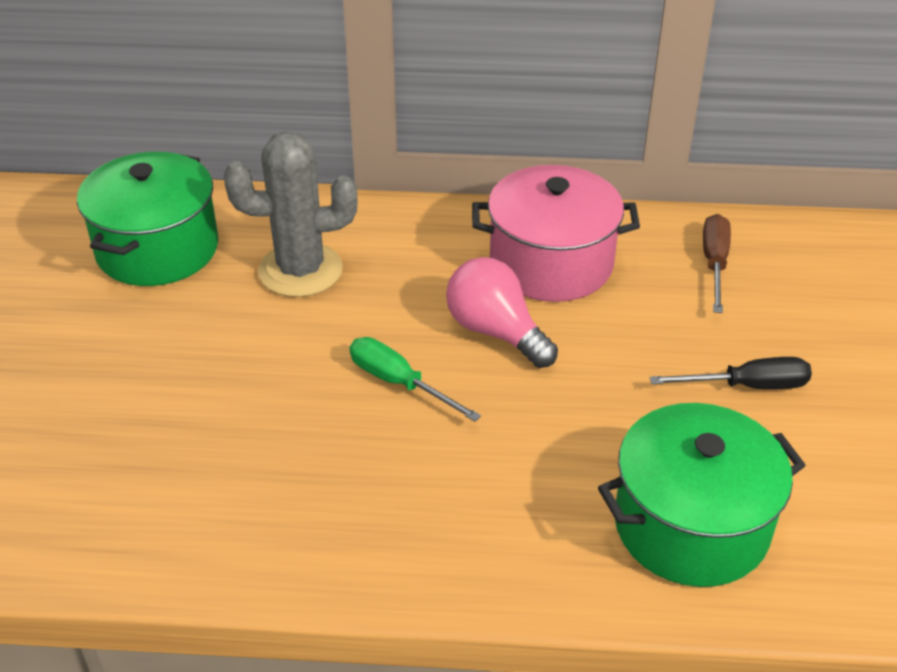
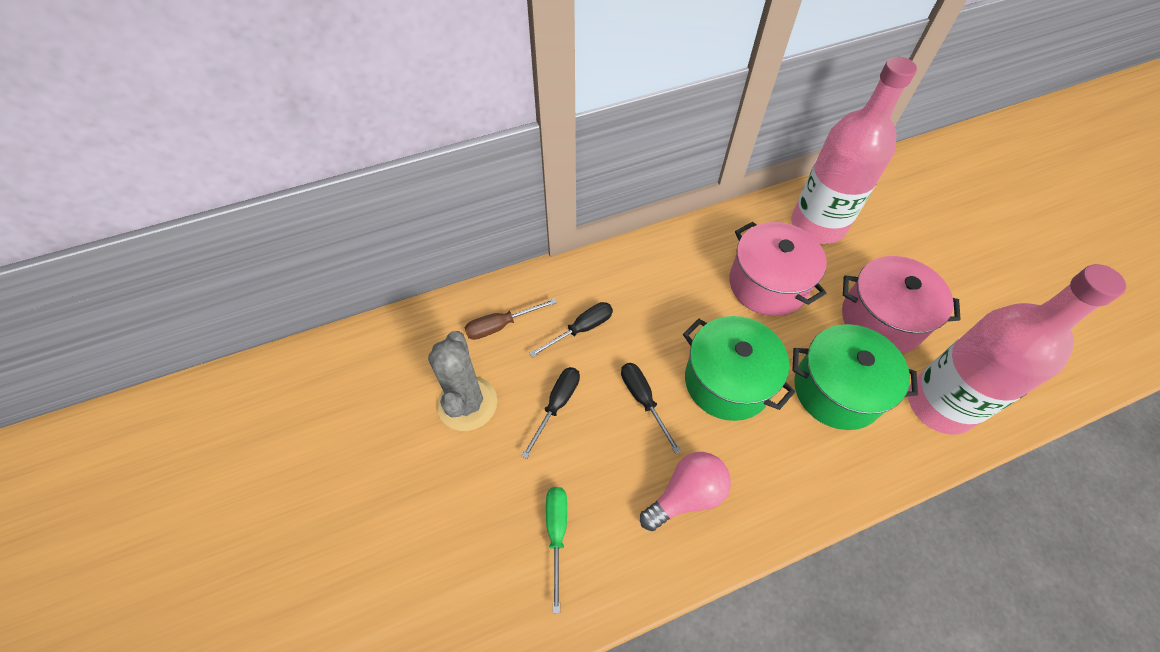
black screwdriver: [650,357,812,389] = 1 -> [521,367,580,459] [529,302,613,358] [621,363,681,454] = 3
pink bottle: none = 0 -> [791,57,917,244] [908,264,1126,435] = 2
pink pot: [472,165,640,302] = 1 -> [729,222,827,316] [842,256,961,353] = 2

